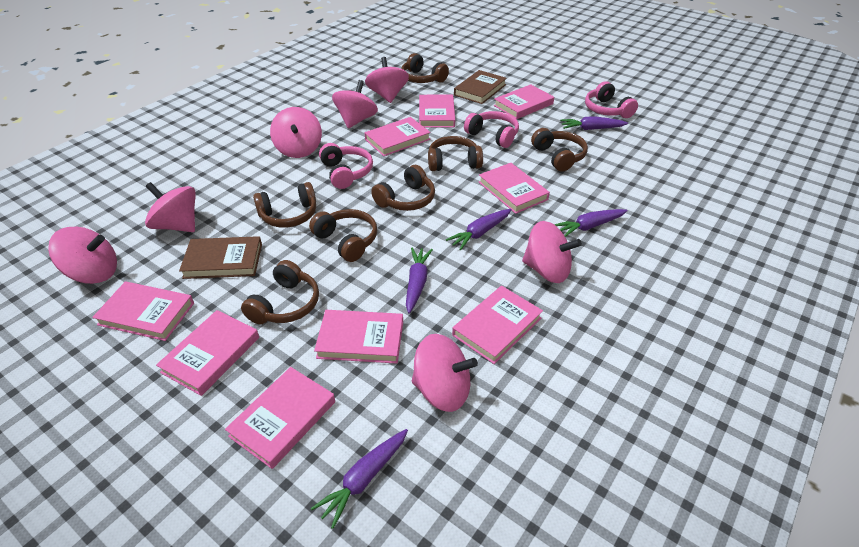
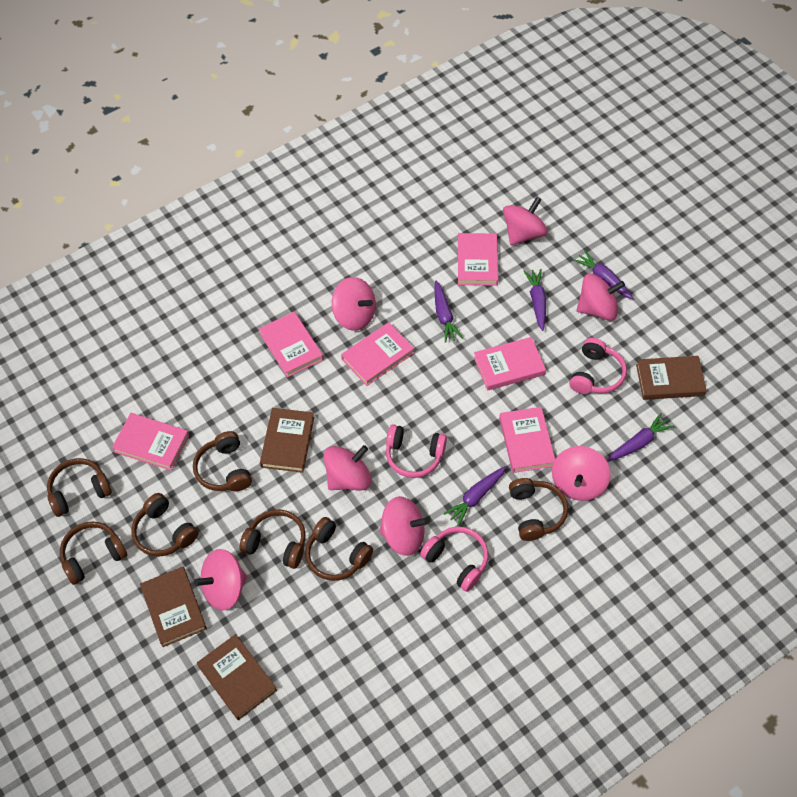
brown book: [179,236,262,279] [454,70,507,104] = 2 -> [140,567,207,647] [197,634,277,720] [260,408,314,473] [636,356,707,400] = 4
pink book: [92,281,194,341] [156,310,259,396] [225,367,335,469] [314,310,403,364] [364,117,431,156] [419,94,455,128] [452,286,543,364] [479,163,550,214] [494,84,554,119] = 9 -> [112,413,189,471] [259,312,323,377] [341,322,414,386] [458,233,498,286] [474,337,546,391] [499,407,555,473] = 6

